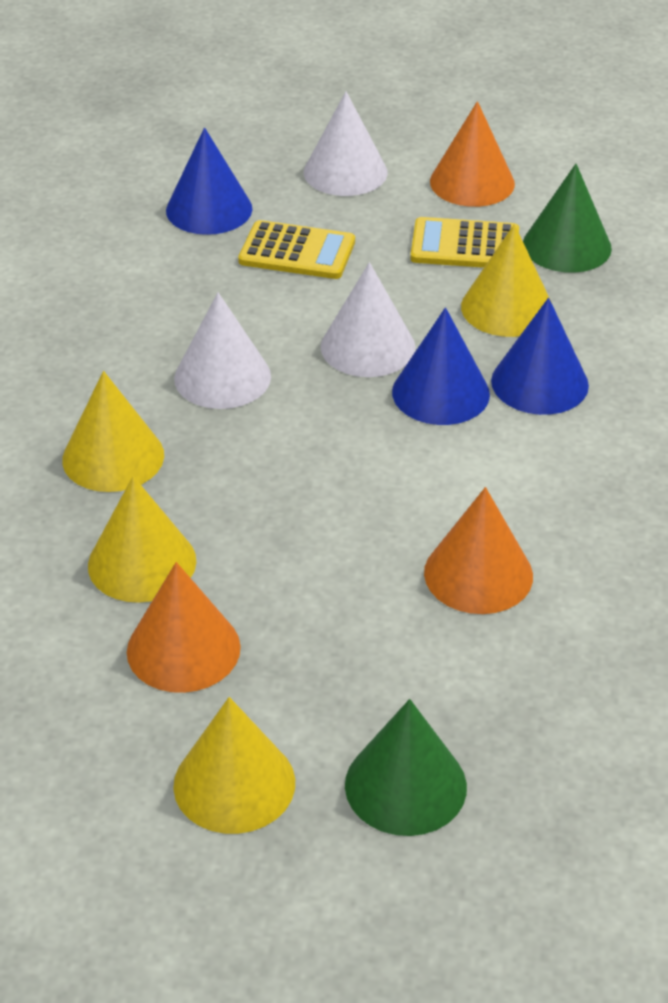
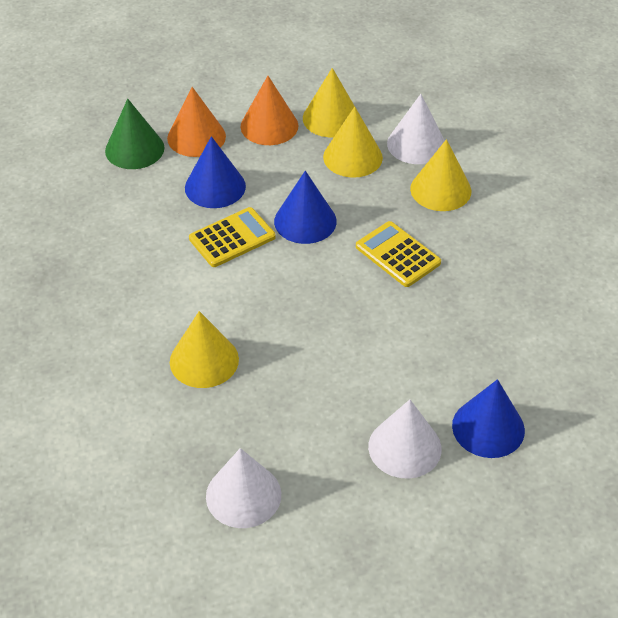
green cone: [345,699,467,836] [523,164,612,273] = 2 -> [105,99,164,169] = 1
orange cone: [127,562,241,693] [424,487,533,614] [430,101,515,207] = 3 -> [167,87,226,157] [240,76,298,145] = 2

